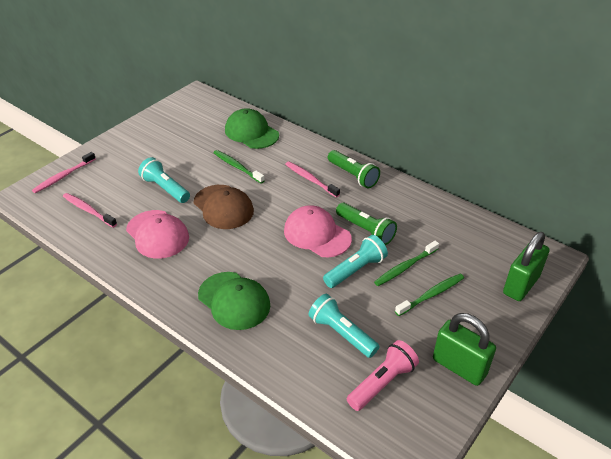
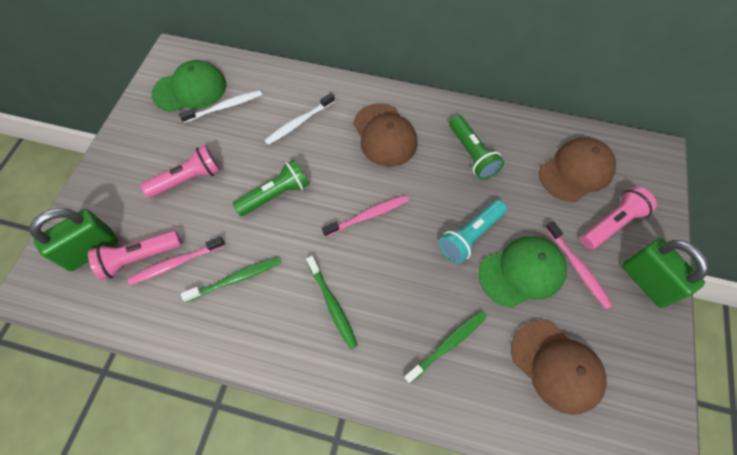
brown cap: [194,185,254,229] = 1 -> [353,103,417,167] [511,320,607,415] [539,137,616,202] = 3
pink cap: [126,210,189,259] [284,205,352,257] = 2 -> none = 0
pink flashlight: [347,340,419,411] = 1 -> [88,230,181,280] [141,145,220,198] [581,186,657,249] = 3
turquoise flashlight: [138,157,190,203] [309,294,380,358] [323,235,388,288] = 3 -> [439,200,507,263] = 1
white toothbrush: none = 0 -> [179,90,262,123] [264,93,335,145] = 2

